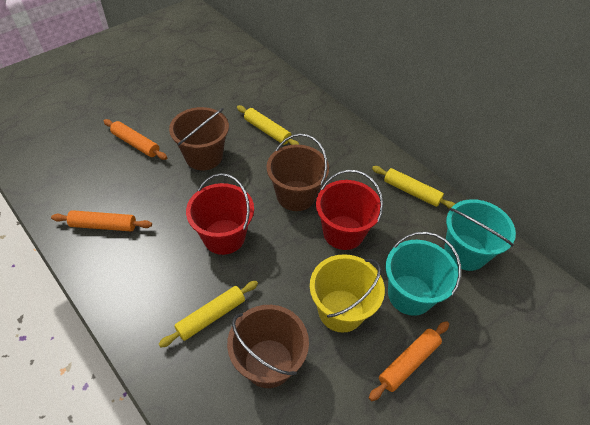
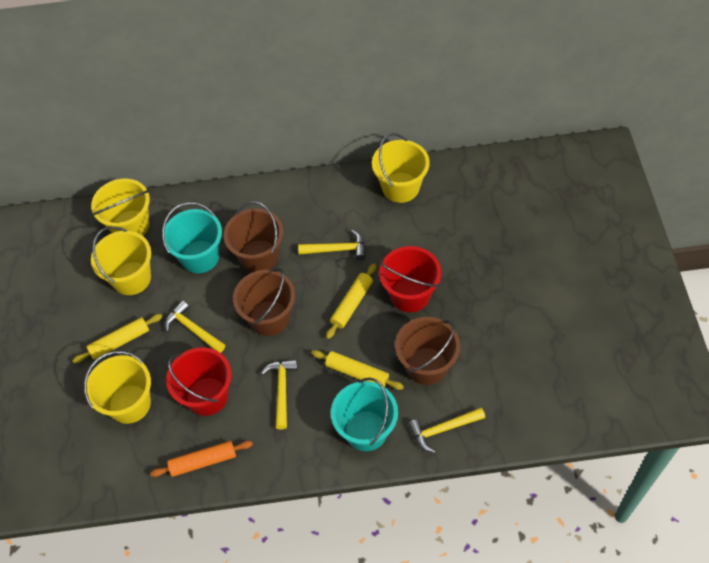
orange rolling pin: [51,210,152,231] [104,119,167,160] [369,321,449,401] = 3 -> [150,440,253,477] = 1
yellow bucket: [310,254,385,333] = 1 -> [84,351,151,424] [91,179,150,236] [91,226,151,295] [372,133,430,203] = 4
yellow hammer: none = 0 -> [165,300,225,353] [261,360,298,429] [298,230,366,260] [408,408,485,453] = 4

